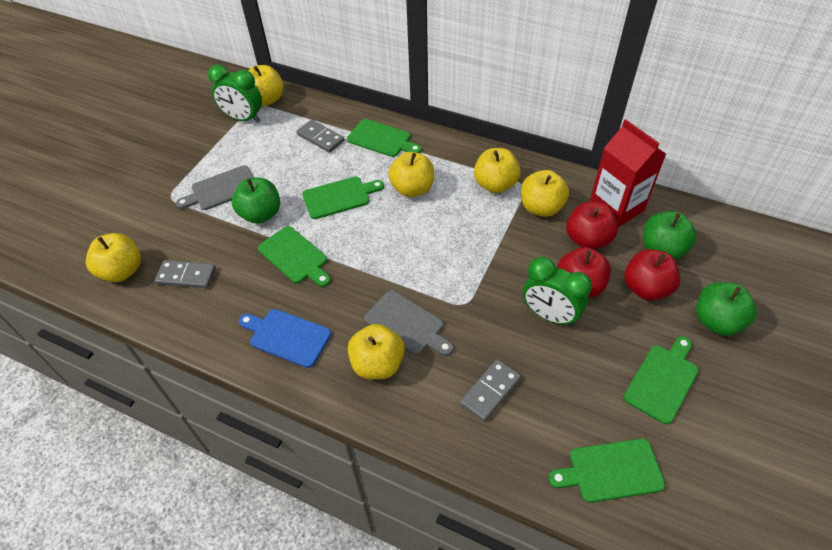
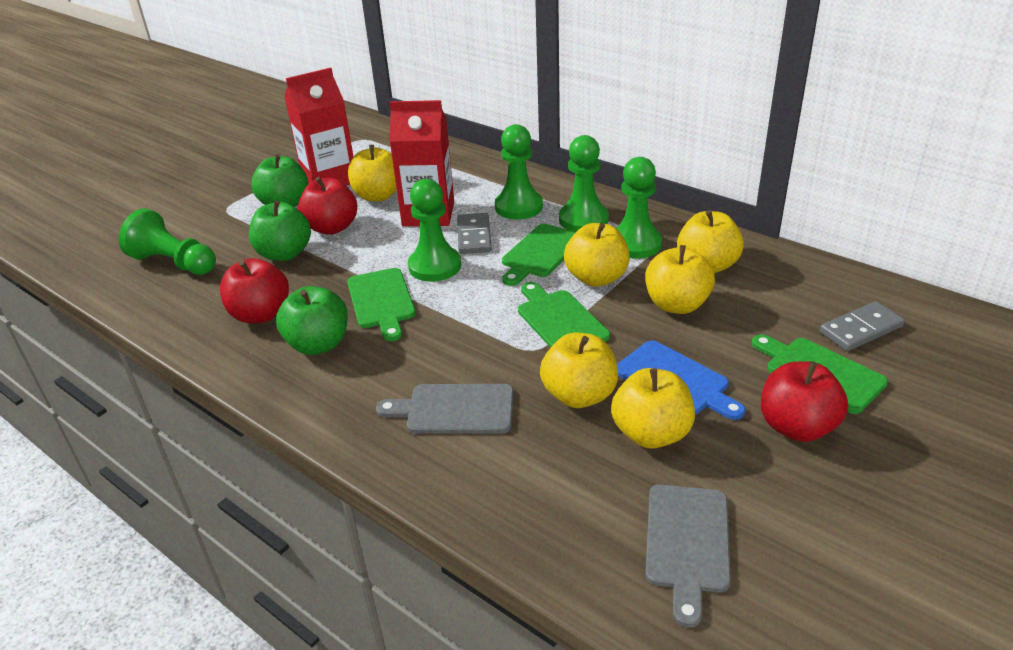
green clock: [208,64,262,123] [523,257,592,326] = 2 -> none = 0
green cutting board: [258,226,331,287] [302,176,384,219] [347,119,422,157] [548,439,665,503] [624,336,699,424] = 5 -> [347,268,416,341] [502,224,576,286] [518,282,610,348] [752,334,888,414] = 4
green pawn: none = 0 -> [119,208,216,275] [408,179,461,282] [495,124,543,220] [559,135,609,232] [616,157,662,259] = 5
grey domino: [155,260,216,288] [297,120,344,153] [460,359,521,422] = 3 -> [457,213,492,254] [820,301,905,351] = 2
red carton: [589,119,666,227] = 1 -> [284,67,354,186] [390,100,454,226] = 2

